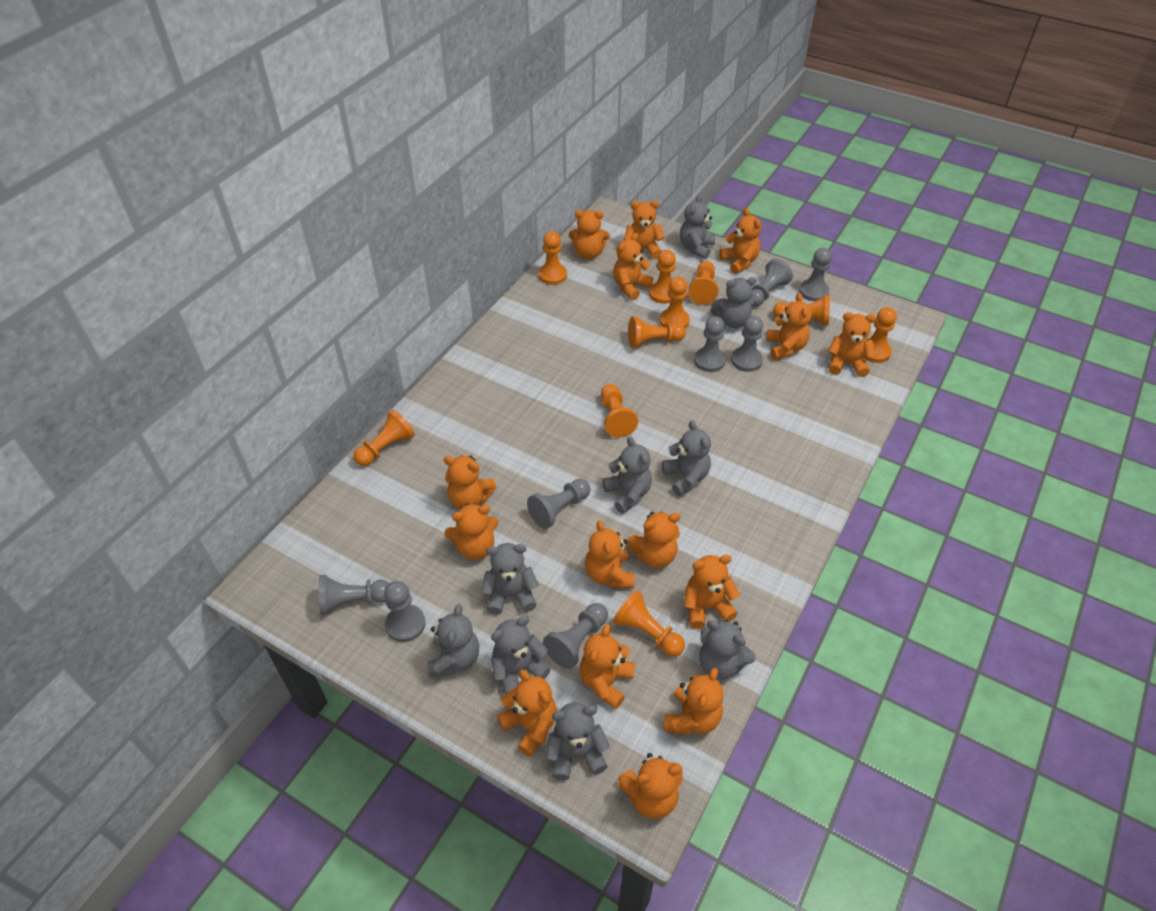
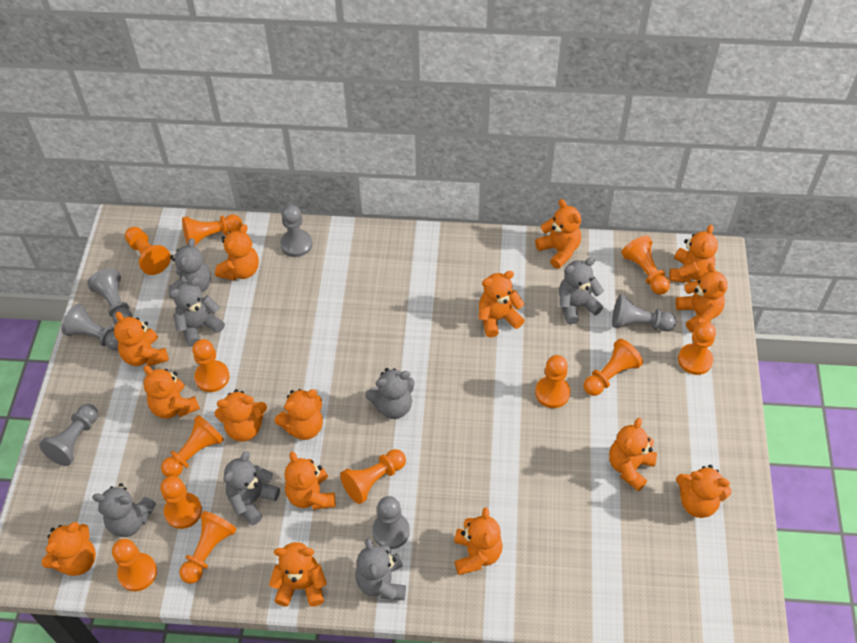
grey pawn: [319,575,389,615] [384,581,426,642] [527,479,591,529] [543,603,608,669] [694,316,726,372] [731,316,763,372] [752,259,793,306] [799,248,832,301] = 8 -> [39,404,98,466] [61,304,118,350] [87,268,133,324] [280,205,312,257] [372,496,410,549] [612,295,676,331] = 6
grey teddy bear: [427,604,479,677] [481,543,539,615] [491,616,551,694] [545,703,610,781] [603,436,652,514] [662,420,711,496] [680,194,716,259] [699,620,756,679] [711,277,757,328] = 9 -> [92,483,156,537] [169,238,211,297] [169,277,225,347] [223,451,280,526] [356,538,406,600] [365,368,415,419] [559,258,604,324] = 7
orange pawn: [354,410,415,466] [538,231,567,285] [601,384,638,438] [613,591,685,657] [628,316,686,348] [649,250,676,304] [659,277,690,329] [688,261,718,305] [773,295,830,326] [863,307,897,363] = 10 -> [112,539,157,591] [125,227,171,275] [161,415,224,477] [161,476,202,529] [179,511,237,584] [182,214,242,247] [192,339,230,392] [340,449,406,504] [535,355,570,408] [583,339,643,396] [621,236,670,294] [678,322,716,375] = 12

